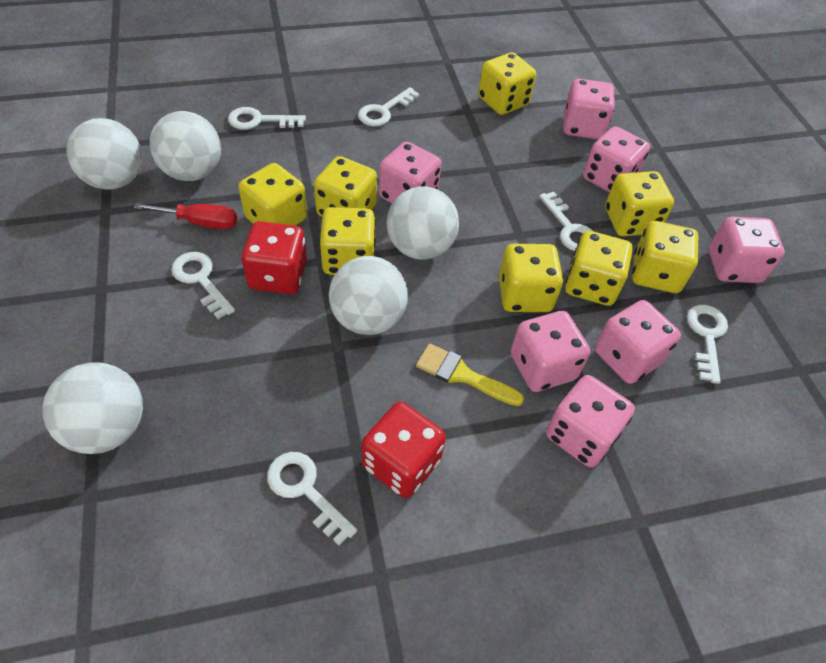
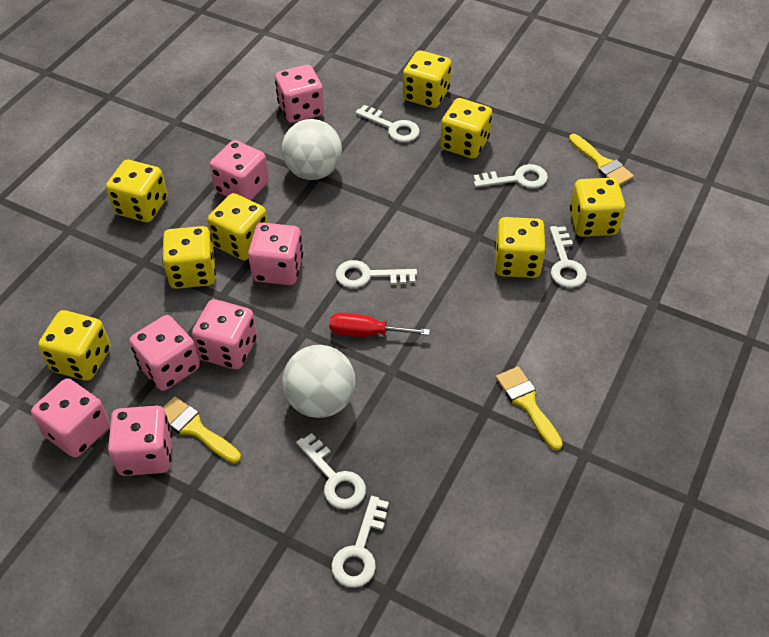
red dice: [241,221,307,294] [362,402,446,498] = 2 -> none = 0
white ball: [42,362,143,454] [66,118,142,190] [150,111,221,181] [329,256,408,335] [387,186,459,260] = 5 -> [282,119,342,180] [282,345,356,418] = 2
yellow brush: [416,343,524,406] = 1 -> [163,397,241,463] [496,367,563,450] [569,134,634,186] = 3

